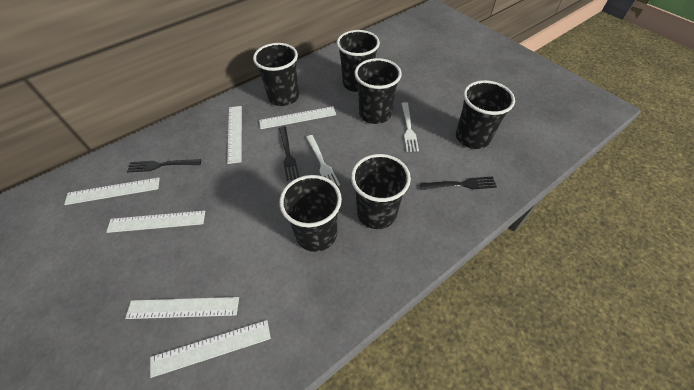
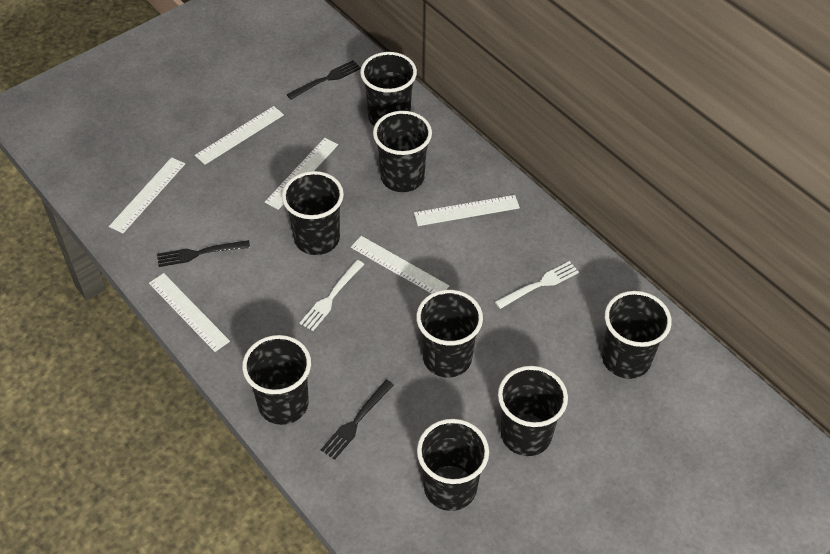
black cup: [253,43,299,106] [279,175,342,252] [337,30,380,92] [351,154,411,229] [354,58,402,124] [456,80,515,149] = 6 -> [242,335,311,425] [282,171,344,255] [360,52,417,126] [373,111,432,192] [416,290,483,378] [417,419,489,511] [498,366,568,456] [602,291,672,379] = 8

